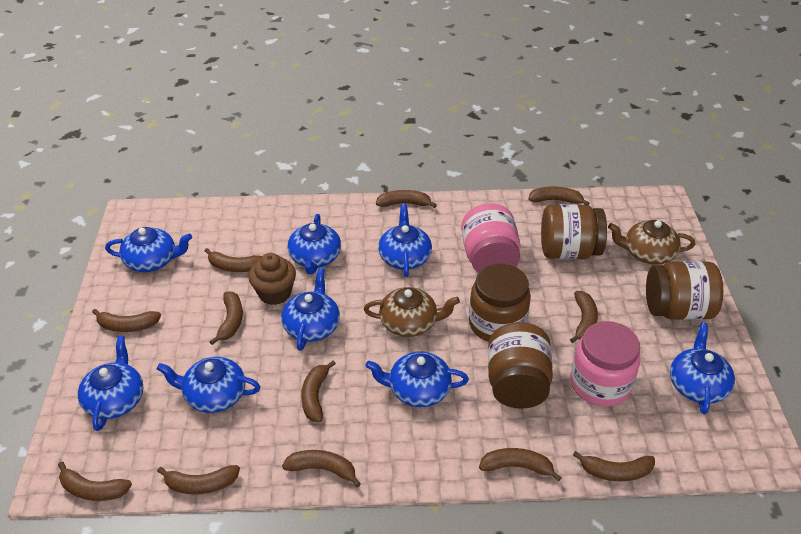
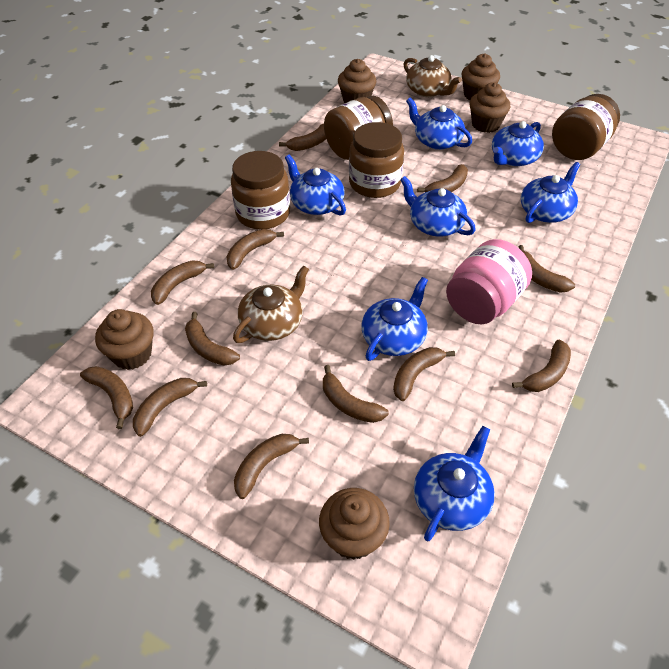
blue teapot: [78,336,143,431] [105,227,192,272] [157,357,260,413] [281,268,340,351] [288,214,341,274] [366,352,469,407] [378,204,432,277] [670,323,735,414] = 8 -> [285,155,346,216] [361,277,428,361] [400,176,476,237] [406,98,472,150] [414,426,495,541] [492,121,544,166] [521,162,580,223] = 7
brown cupcake: [249,253,296,305] = 1 -> [95,309,154,370] [319,488,390,560] [338,59,376,103] [461,53,500,100] [470,82,510,133] = 5
pink jar: [461,203,521,273] [570,321,641,407] = 2 -> [446,239,532,325] = 1

